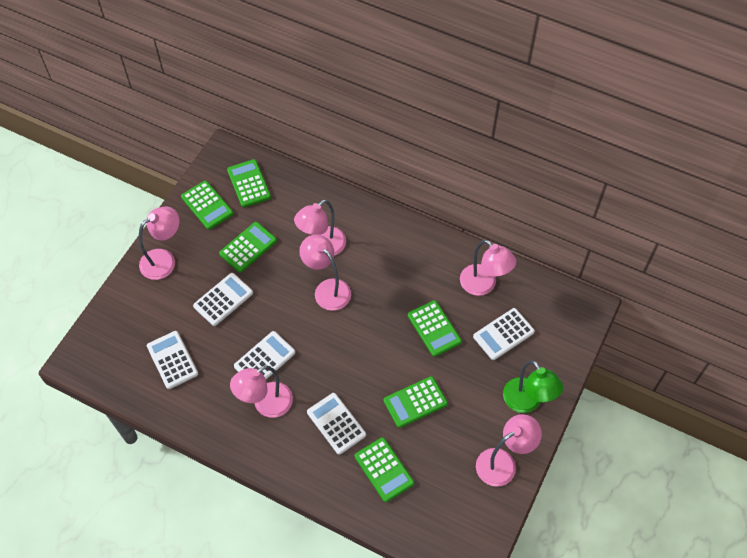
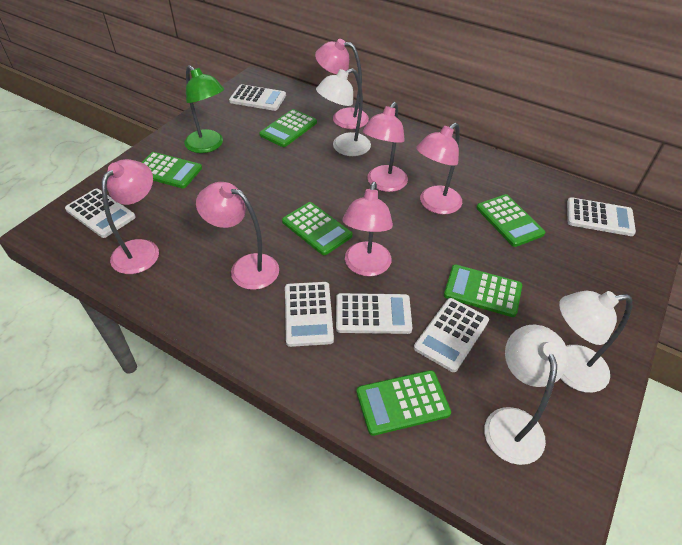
white calculator: [147,331,198,389] [193,273,253,326] [234,331,295,379] [307,393,366,455] [473,308,535,360] = 5 -> [65,189,136,238] [229,84,286,111] [285,282,334,347] [336,293,412,334] [414,298,489,372] [567,197,636,236] = 6
white lamp: none = 0 -> [316,68,371,156] [484,325,568,465] [559,291,633,393] = 3

